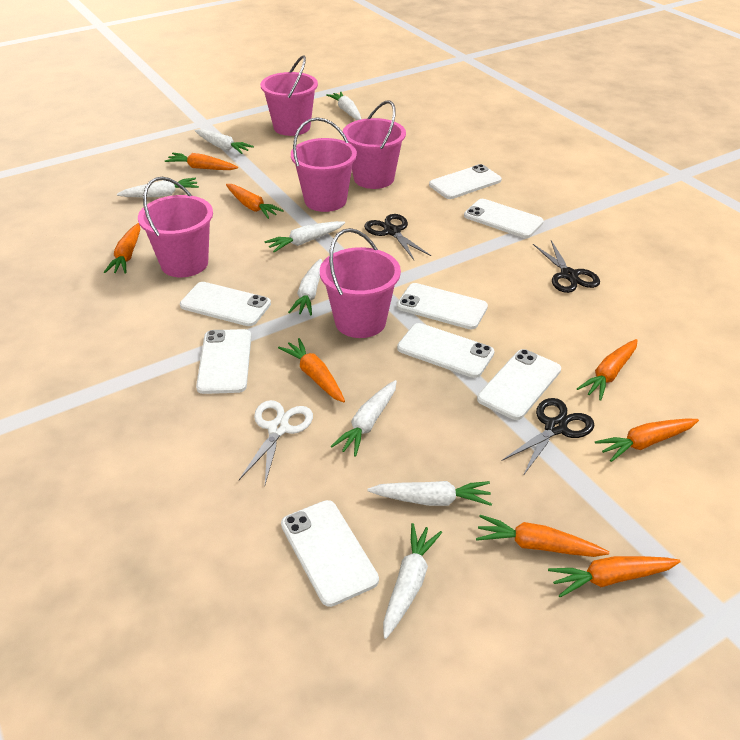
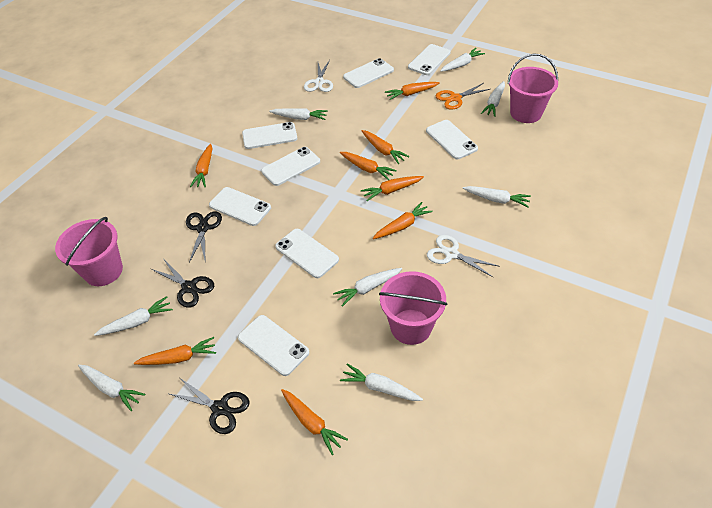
orange scissors: none = 0 -> [436,83,490,110] = 1
pink bucket: [138,177,213,277] [260,55,318,136] [291,117,357,212] [320,228,401,338] [343,100,406,189] = 5 -> [55,217,123,286] [379,271,447,345] [507,54,558,123] = 3
white scissors: [239,400,313,484] = 1 -> [304,60,333,92] [427,235,500,278] = 2

